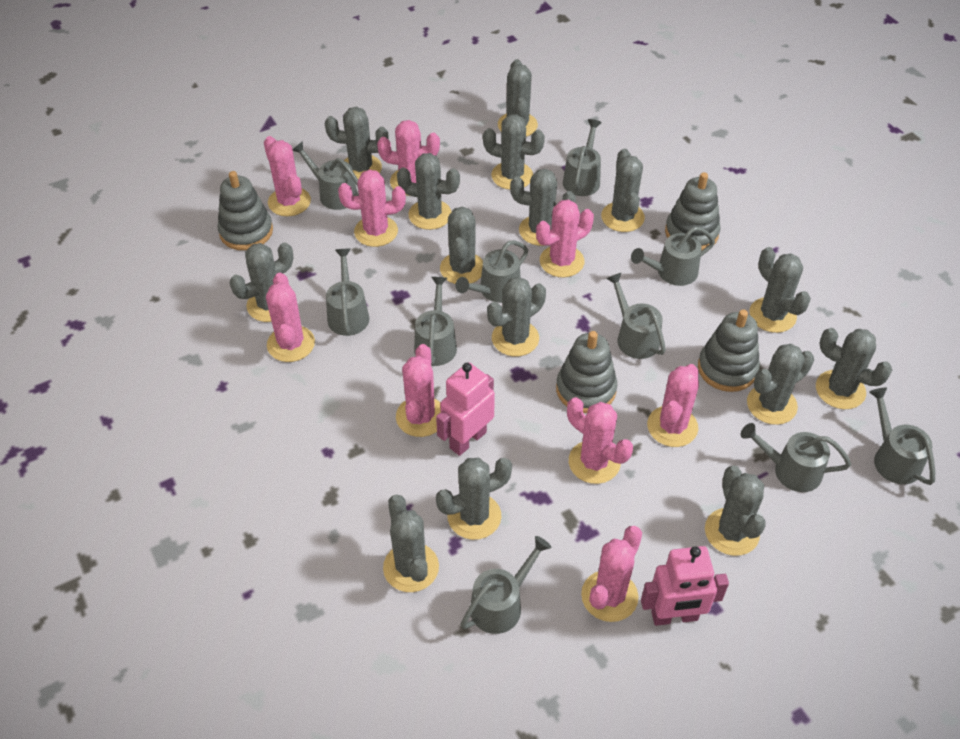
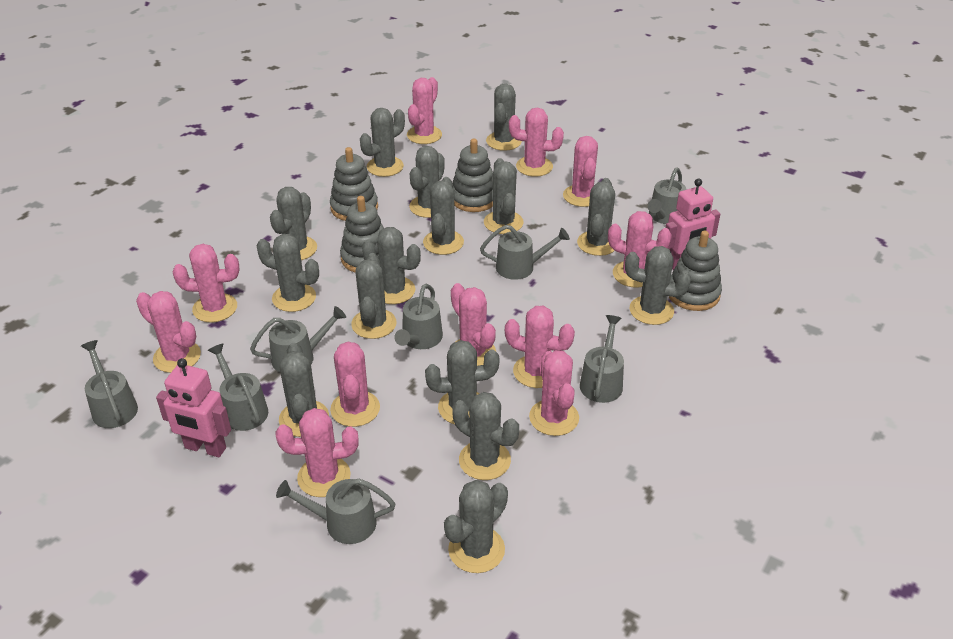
grey watering can: [293,141,359,210] [326,249,369,336] [414,277,457,366] [455,240,528,303] [460,536,551,634] [563,119,602,196] [606,273,666,359] [631,227,715,286] [741,423,851,492] [869,387,935,485] = 10 -> [81,340,138,428] [208,343,268,431] [250,306,346,372] [276,479,396,544] [394,284,443,349] [480,225,570,280] [580,315,624,403] [648,168,686,224] = 8
pink cactus: [264,136,311,216] [266,273,315,362] [338,170,406,247] [377,120,440,196] [396,344,441,437] [536,200,594,277] [567,397,633,484] [581,526,642,622] [647,364,699,447] = 9 -> [136,291,201,373] [173,244,240,323] [276,408,359,497] [330,342,380,427] [407,77,442,144] [451,283,496,366] [505,306,575,388] [509,108,564,177] [529,350,579,436] [563,136,598,207] [608,211,672,288] = 11

